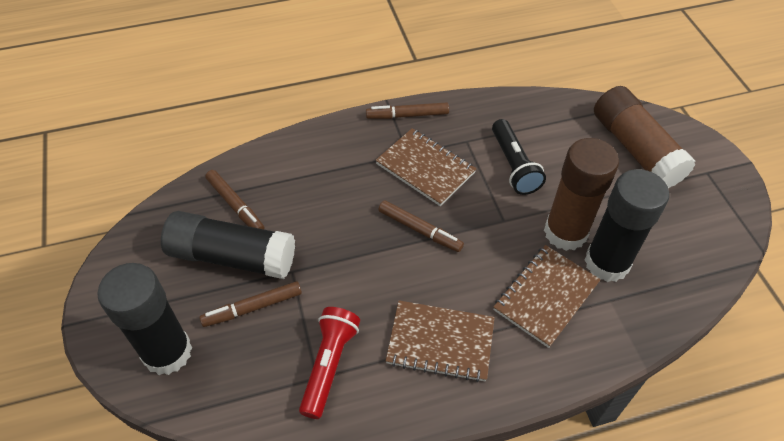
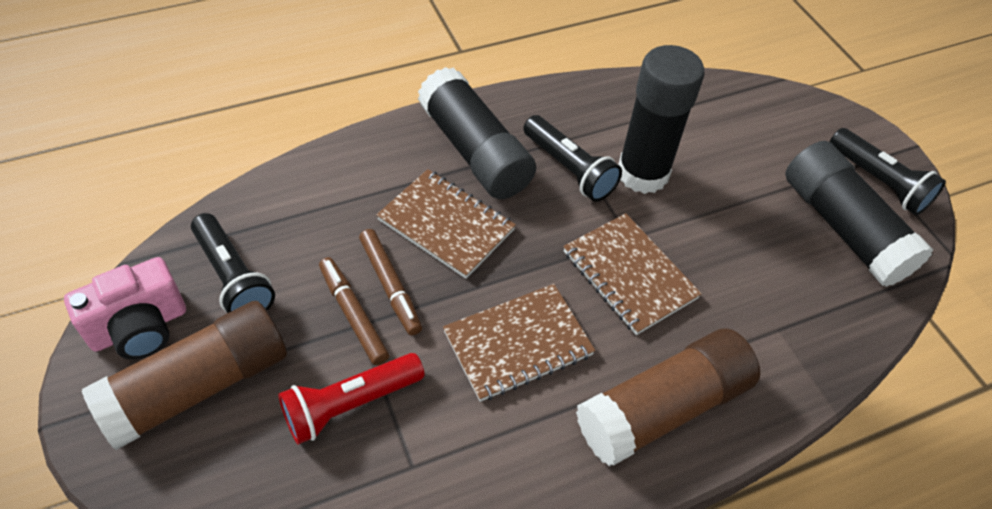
black flashlight: [492,119,546,195] = 1 -> [191,213,275,313] [523,115,622,202] [830,128,946,215] = 3
brown marker: [200,281,302,327] [205,170,264,229] [366,102,449,119] [378,200,464,252] = 4 -> [319,257,389,366] [359,229,422,335] = 2
pink camera: none = 0 -> [64,257,186,360] = 1

